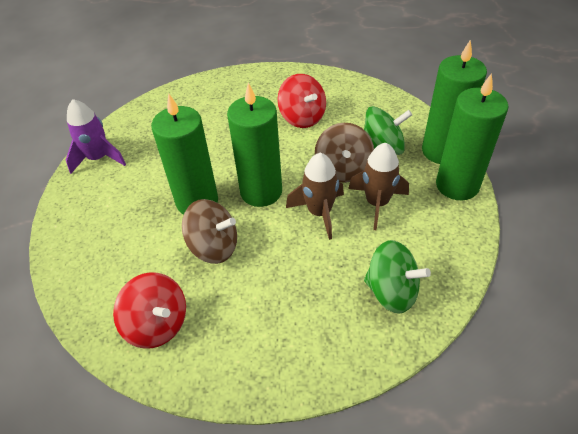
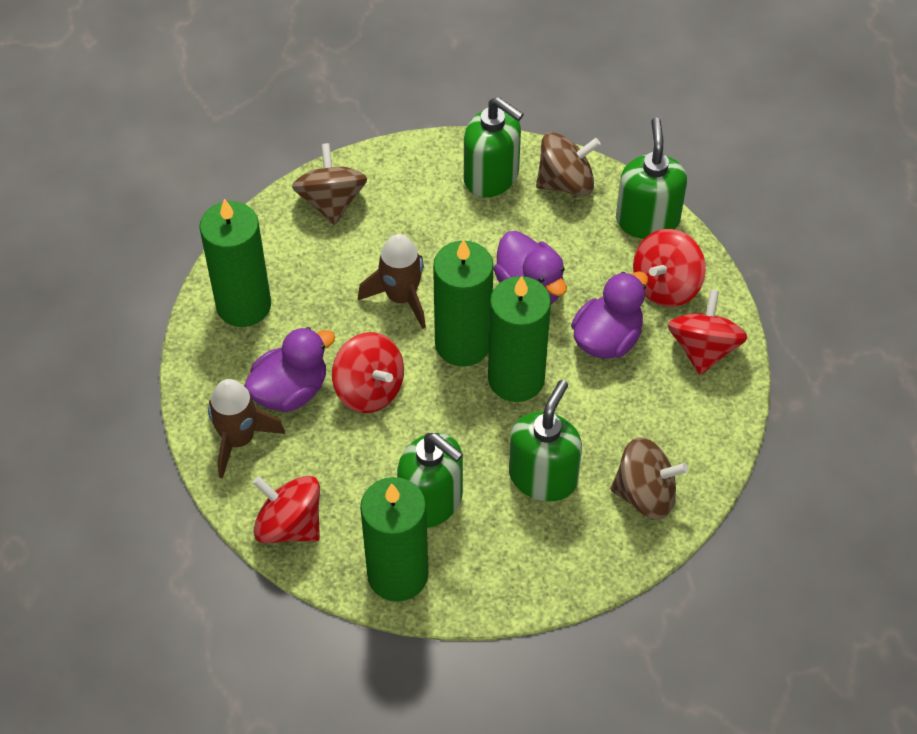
brown spinning top: [182,199,237,264] [315,123,374,183] = 2 -> [292,143,367,225] [536,132,601,196] [610,437,688,520] = 3
green soap dispenser: none = 0 -> [397,433,463,528] [464,97,524,197] [509,380,582,501] [616,118,687,239] = 4
green spinning top: [364,106,412,155] [364,240,431,314] = 2 -> none = 0
purple duck: none = 0 -> [244,327,335,412] [494,231,567,304] [571,271,648,359] = 3
purple rocket: [66,99,126,174] = 1 -> none = 0
red spinning top: [113,272,186,349] [277,74,326,128] = 2 -> [253,476,320,543] [332,332,404,413] [633,229,706,307] [668,290,748,375] = 4

